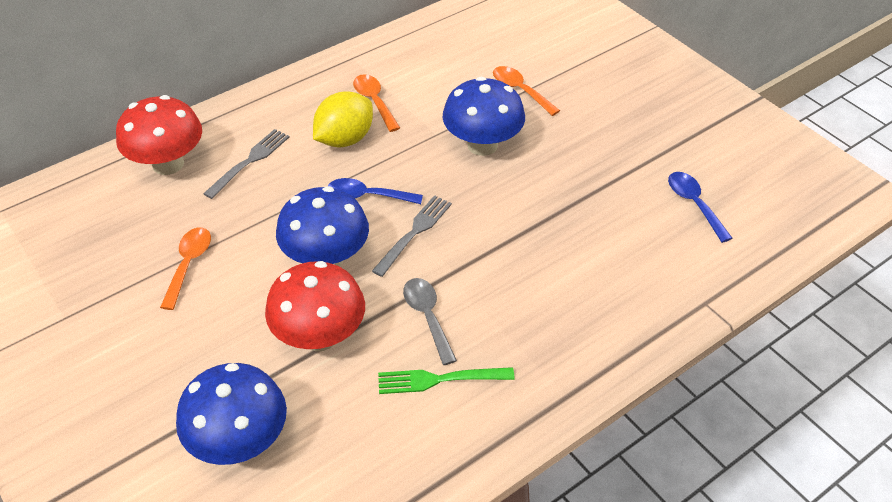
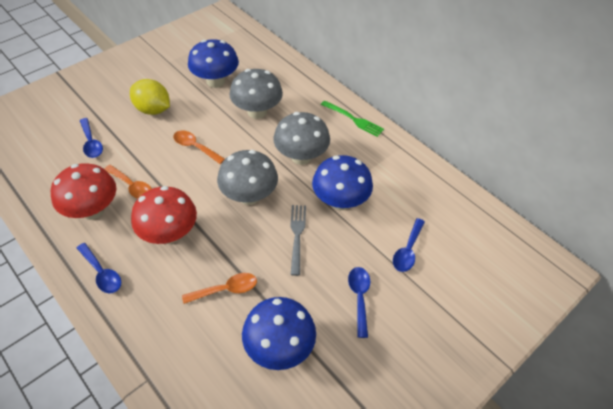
blue spoon: [328,178,423,204] [668,172,733,243] = 2 -> [77,243,121,293] [80,118,103,158] [348,267,370,338] [393,218,425,272] = 4
grey fork: [203,129,290,199] [372,195,452,277] = 2 -> [290,205,306,276] = 1
grey mushroom: none = 0 -> [217,150,278,205] [229,69,283,119] [273,112,330,165] = 3
grey spoon: [403,278,457,365] = 1 -> none = 0

